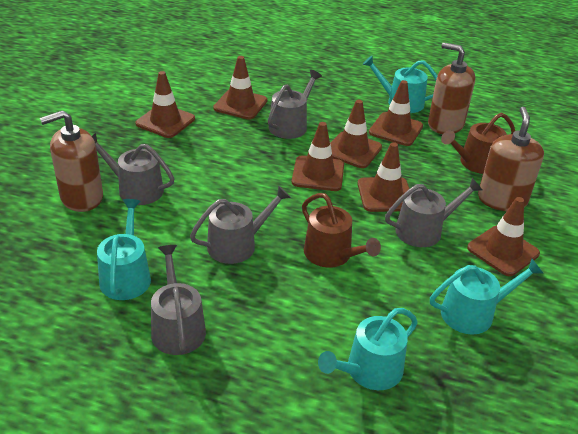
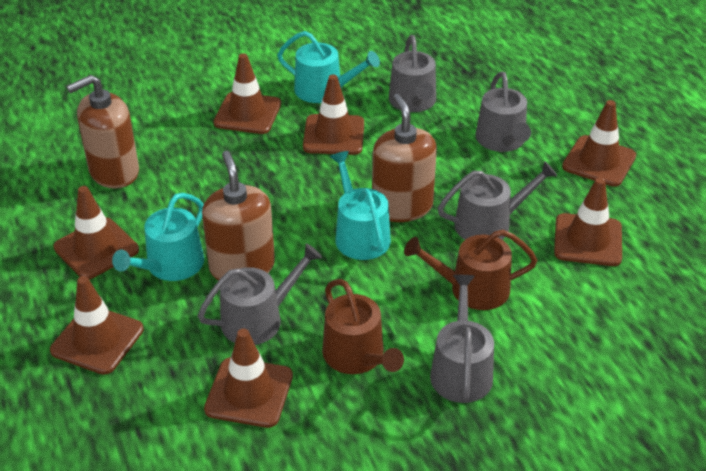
turquoise watering can: [97,199,151,300] [318,308,418,390] [362,56,437,113] [430,259,544,335] = 4 -> [112,193,204,281] [277,31,380,103] [330,151,391,260] = 3

